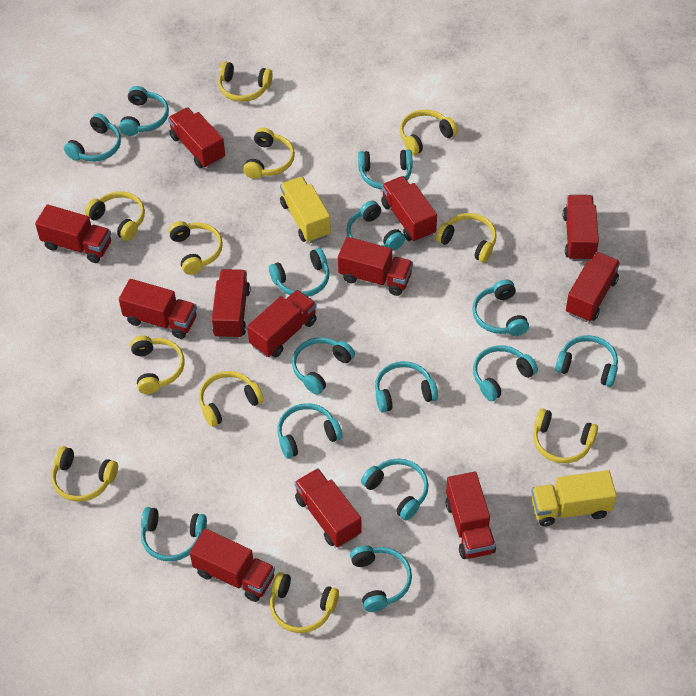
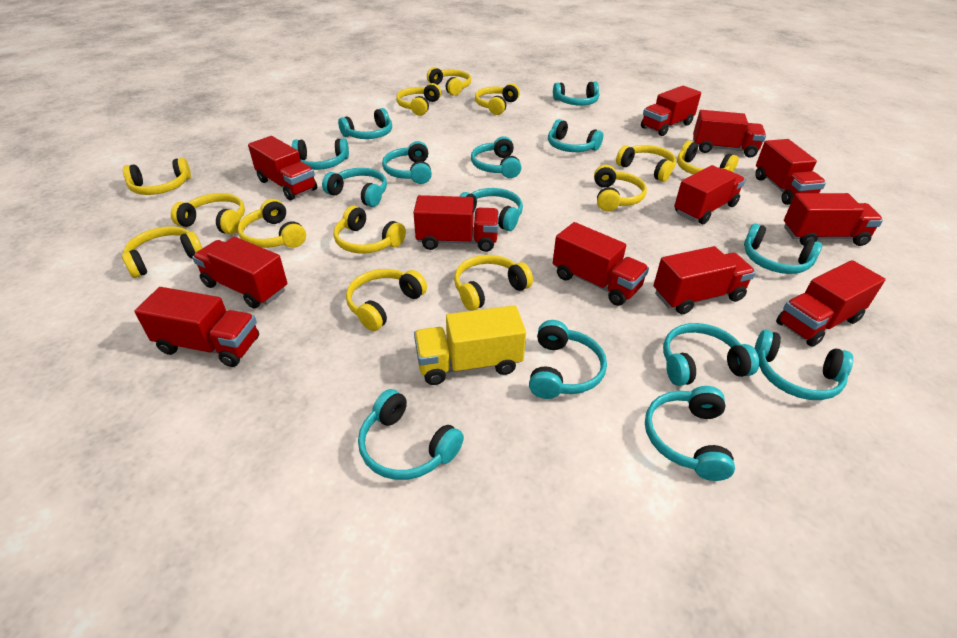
yellow headphones: [51,446,118,502] [85,191,145,241] [130,336,185,394] [168,221,223,275] [199,371,264,427] [218,61,273,102] [243,128,295,179] [270,572,339,633] [400,109,458,156] [436,213,497,263] [533,408,598,463] = 11 -> [122,226,202,278] [123,158,191,195] [171,193,245,234] [238,199,306,248] [333,206,406,254] [346,269,427,331] [396,83,441,116] [427,67,471,96] [454,255,533,311] [475,83,520,115] [594,165,647,211] [616,145,676,182] [677,141,739,174] = 13
yellow truck: [280,176,331,243] [531,470,617,527] = 2 -> [414,305,526,385] = 1

